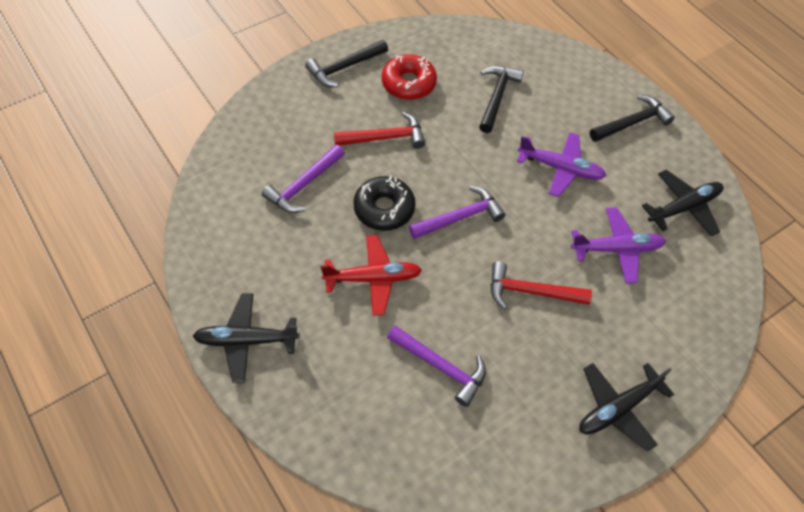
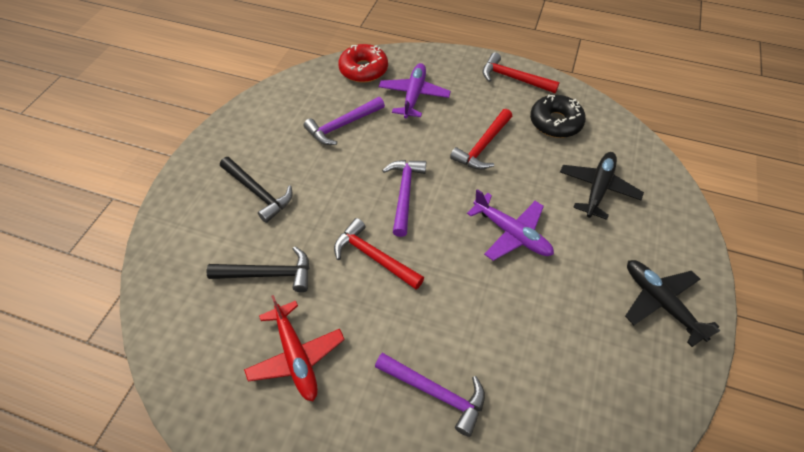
black hammer: [305,40,388,87] [479,66,524,133] [590,95,675,142] = 3 -> [207,246,309,292] [220,157,293,223] = 2
black plane: [193,294,299,382] [579,363,674,452] [642,170,723,237] = 3 -> [560,152,644,220] [625,260,720,347] = 2
red hammer: [334,112,425,149] [491,262,592,309] = 2 -> [334,218,424,289] [450,109,512,170] [483,52,560,93] = 3

